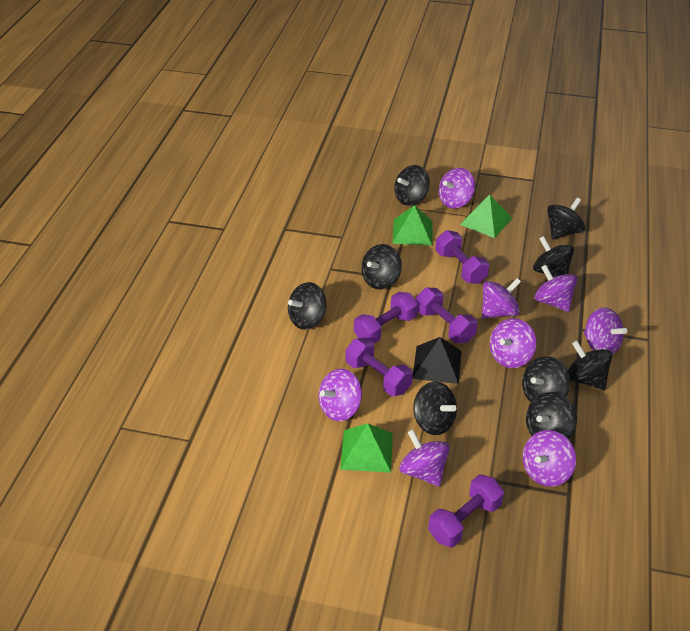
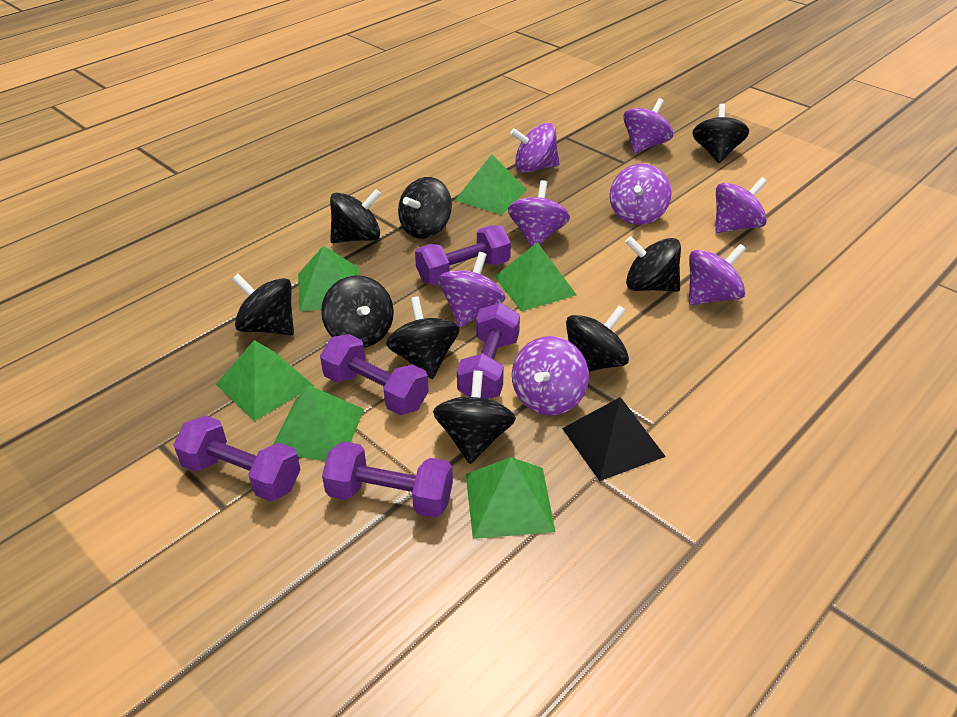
green pyramid: [340,423,393,473] [392,205,433,246] [460,195,512,238] = 3 -> [216,340,314,421] [273,385,364,461] [298,245,360,312] [455,154,527,215] [466,457,555,539] [494,242,576,311] = 6

